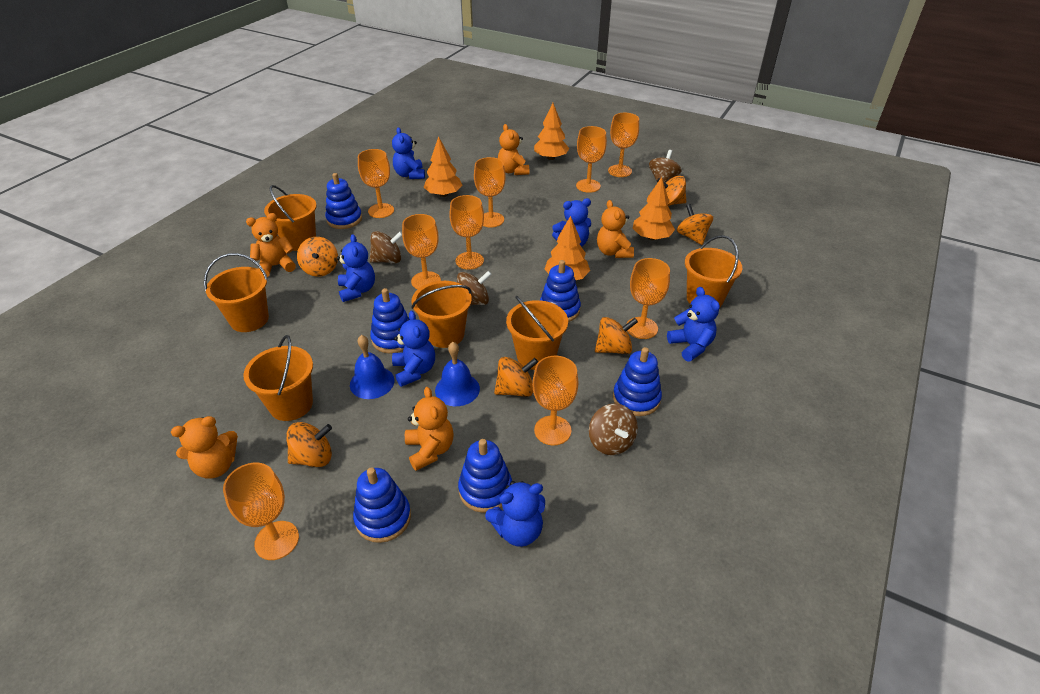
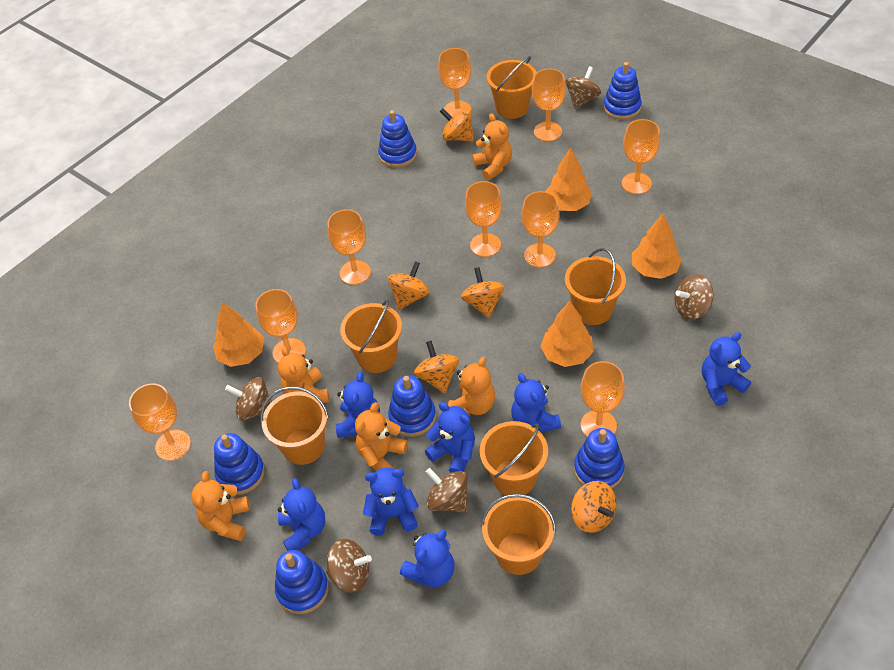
blue bell: [350,335,395,399] [435,342,480,406] = 2 -> none = 0
blue teddy bear: [337,234,375,302] [392,127,425,179] [392,311,435,387] [485,481,545,547] [552,198,591,247] [667,287,720,362] = 6 -> [278,478,325,551] [336,372,380,438] [363,467,419,536] [400,530,454,587] [425,402,475,473] [511,373,561,432] [702,332,751,406] = 7
brown spinning top: [370,231,402,263] [457,271,492,305] [589,403,638,455] [649,150,682,183] = 4 -> [225,377,272,421] [326,539,372,593] [426,468,468,513] [566,66,601,109] [675,274,714,320] = 5
orange spinning top: [286,422,332,467] [297,237,338,277] [494,357,538,397] [595,317,638,354] [657,176,686,206] [677,204,713,245] = 6 -> [388,261,429,310] [414,341,459,393] [440,108,474,142] [461,267,505,318] [571,481,617,533] = 5

